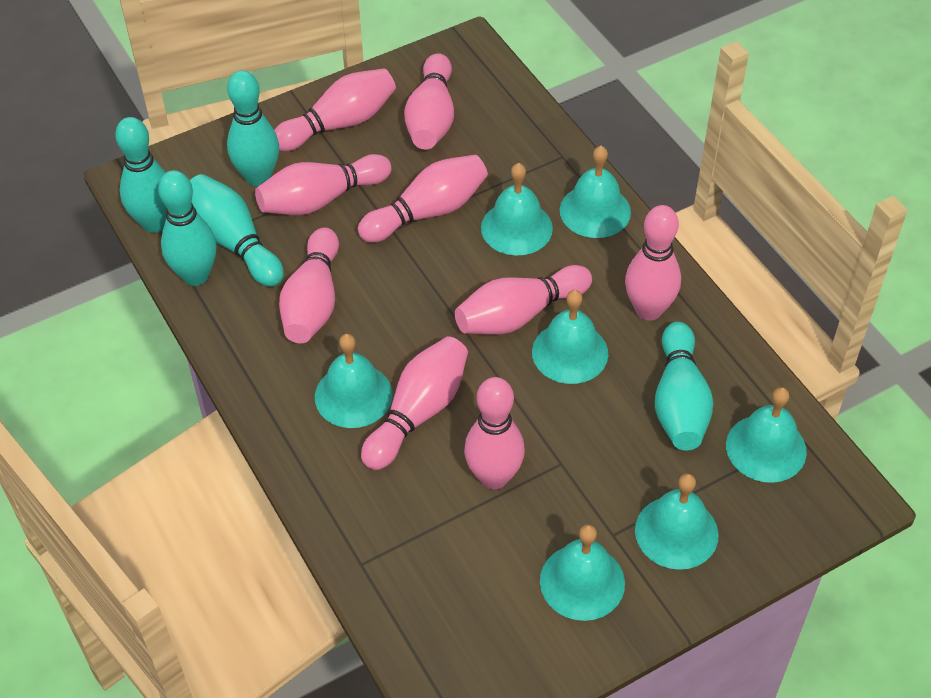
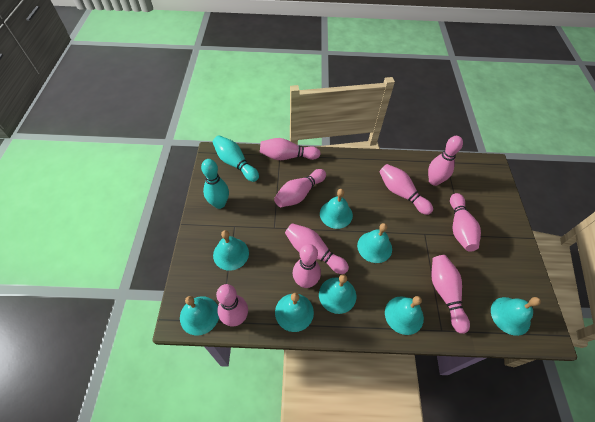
turquoise bell: [315,334,393,428] [481,163,553,256] [532,290,608,384] [540,524,625,621] [560,146,631,238] [635,473,719,570] [726,387,807,483] = 7 -> [180,296,219,335] [213,230,249,271] [275,293,314,332] [319,274,356,314] [320,189,353,229] [357,223,392,263] [385,296,424,335] [491,297,541,336] = 8
turquoise bowling pin: [115,117,167,233] [158,170,217,286] [190,174,284,287] [227,70,279,186] [655,322,713,450] = 5 -> [201,159,229,209] [213,135,259,182] = 2

